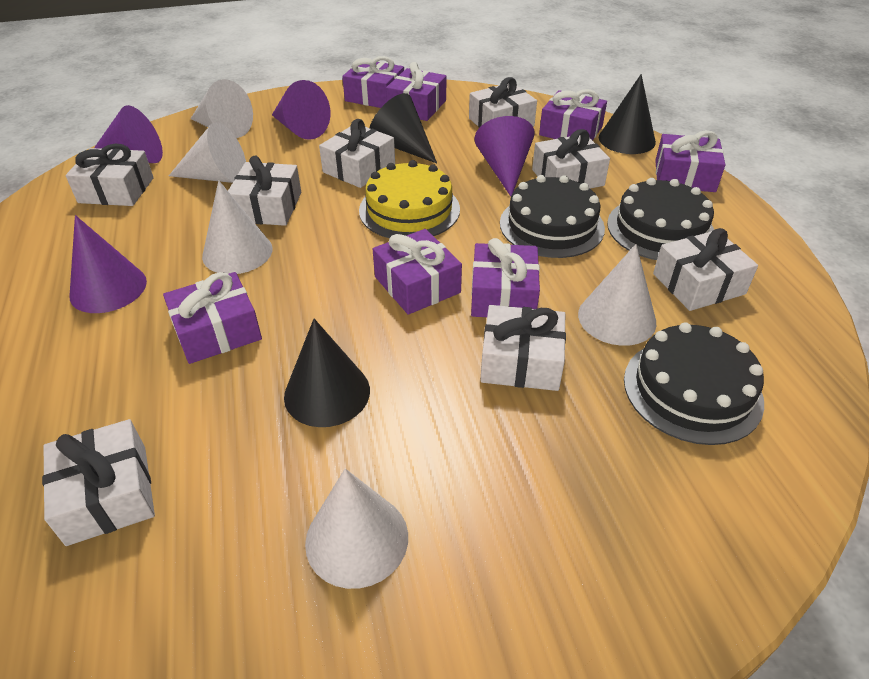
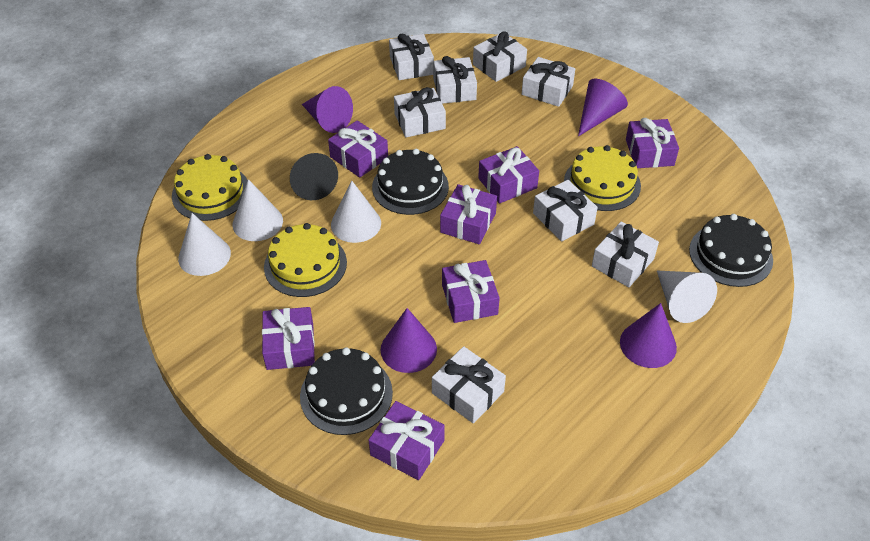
black cone: [284,319,370,427] [370,93,437,163] [599,74,656,154] = 3 -> [290,153,338,200] = 1
white cone: [169,122,246,183] [191,79,253,138] [202,180,272,274] [305,469,408,589] [578,244,656,346] = 5 -> [178,213,231,276] [233,179,283,241] [331,181,381,243] [657,271,717,323] = 4
yellow cake: [359,160,460,238] = 1 -> [172,154,248,221] [264,223,347,297] [564,145,641,211] = 3

